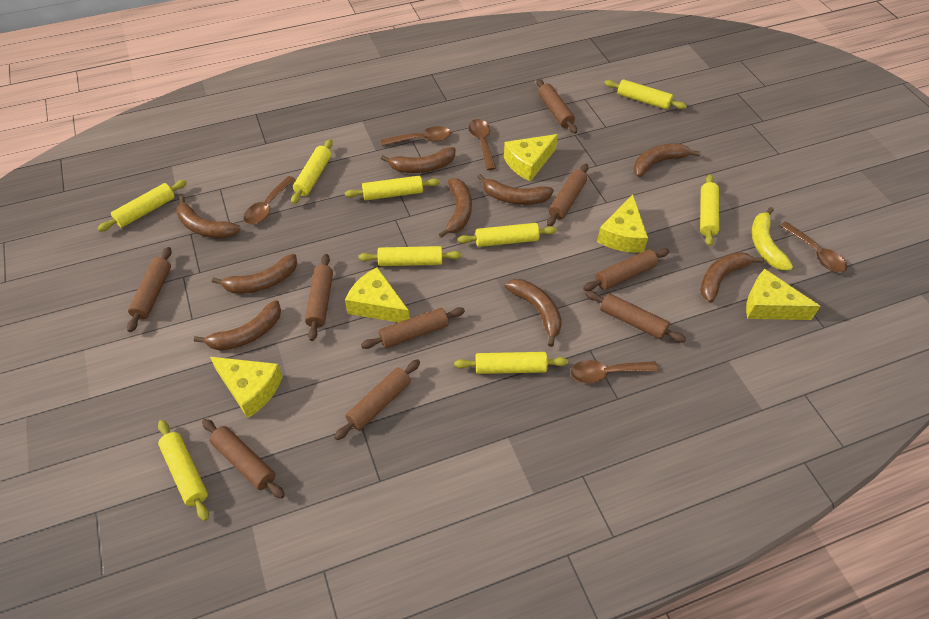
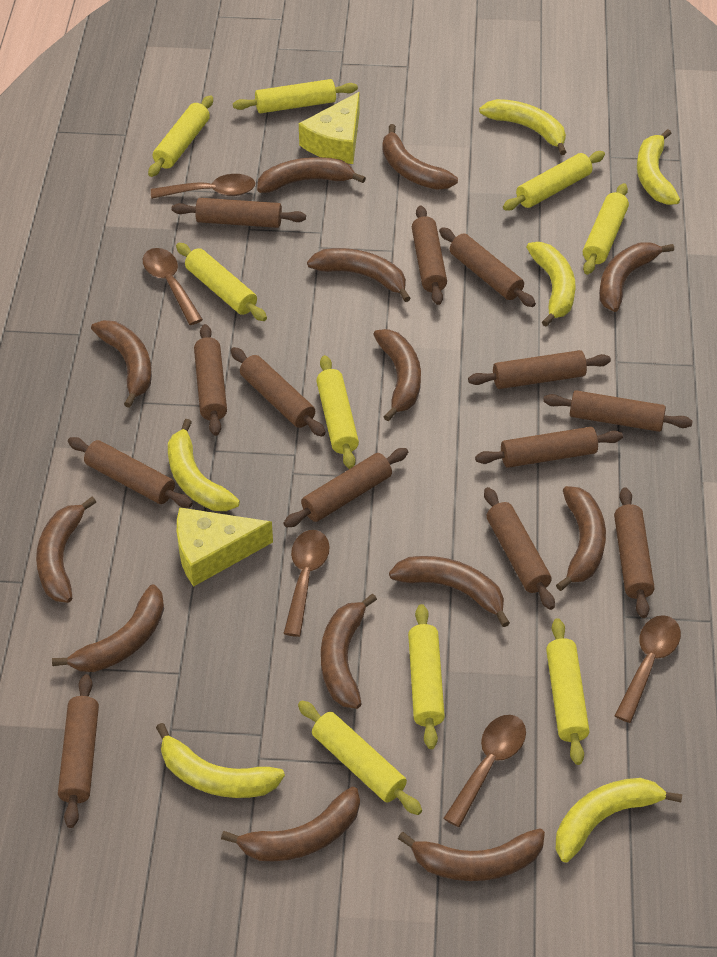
brown banana: [176,196,241,238] [194,300,281,351] [212,254,297,294] [381,147,455,173] [439,178,472,238] [477,174,554,205] [505,279,562,347] [634,143,700,177] [700,252,764,302] = 9 -> [36,497,96,603] [52,584,164,672] [91,320,152,408] [221,787,360,861] [257,157,366,193] [307,248,411,302] [321,594,377,709] [373,329,421,421] [383,124,458,190] [389,556,510,627] [398,829,545,881] [556,486,606,591] [599,242,674,312] = 13
brown rolling pin: [127,247,172,332] [202,419,285,499] [305,254,333,341] [334,359,420,440] [361,307,465,349] [536,79,577,134] [547,164,588,227] [583,248,669,291] [585,291,686,342] = 9 -> [58,674,99,828] [68,437,192,508] [172,198,306,228] [194,324,227,436] [231,347,326,436] [283,448,408,527] [412,205,447,305] [439,227,536,307] [468,350,611,389] [475,427,623,468] [484,487,555,610] [543,390,692,432] [614,487,654,618] = 13
yellow banana: [752,207,793,270] = 1 -> [156,723,285,798] [168,419,240,511] [479,99,567,155] [526,242,575,327] [555,778,682,862] [637,129,680,205] = 6
yellow cheese: [210,357,282,418] [345,267,410,322] [504,134,558,182] [597,195,648,253] [746,269,820,320] = 5 -> [177,507,273,587] [299,92,359,164] = 2

